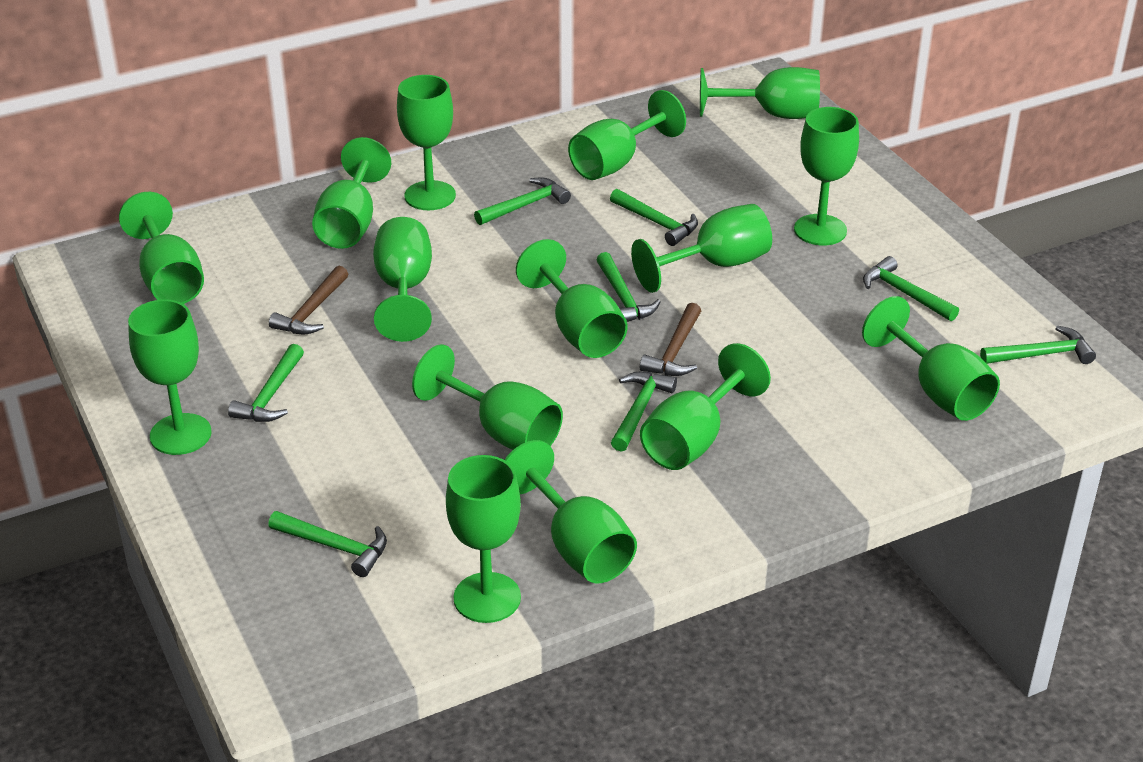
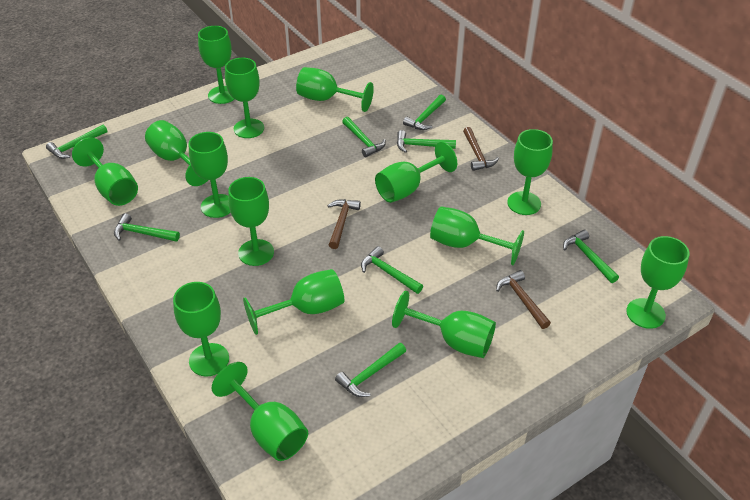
brown hammer: [269,266,348,335] [640,303,701,376] = 2 -> [328,199,361,249] [463,127,499,171] [496,270,551,329] = 3

